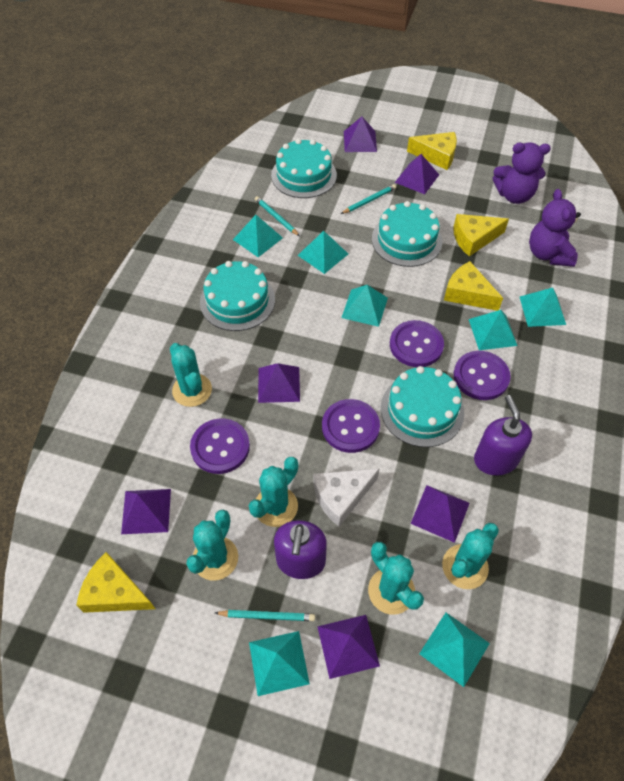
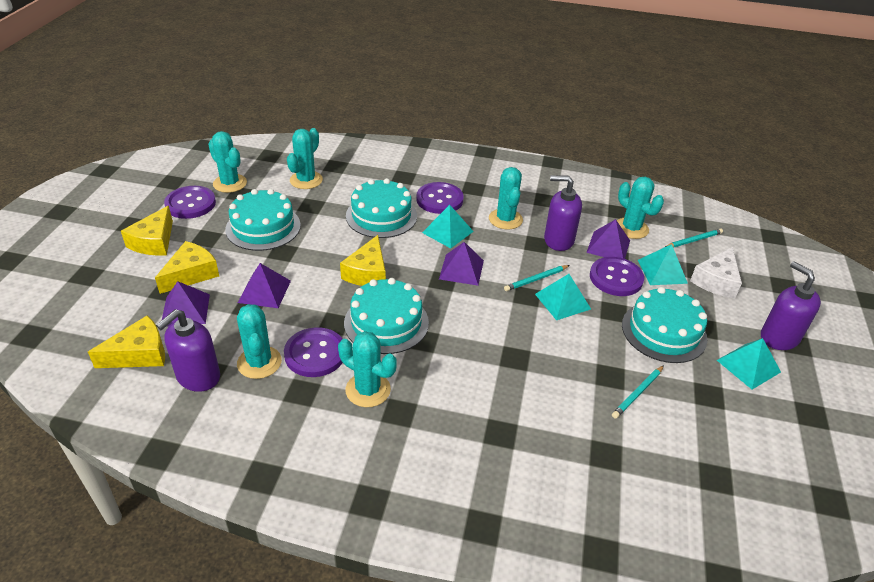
purple pyramid: [121,489,171,534] [258,363,300,403] [317,615,380,679] [344,117,377,152] [395,154,439,194] [411,485,470,543] = 6 -> [162,281,210,327] [238,263,291,308] [439,242,484,286] [586,219,630,259] = 4
purple soap dispenser: [274,520,327,579] [474,395,532,476] = 2 -> [156,309,220,392] [544,175,582,251] [761,261,821,350] = 3
purple teddy bear: [493,142,551,204] [529,189,581,267] = 2 -> none = 0
turquoise cactus: [170,343,212,407] [186,509,238,580] [249,457,298,527] [368,542,424,615] [442,523,499,589] = 5 -> [208,131,247,193] [237,304,282,379] [287,128,323,189] [338,331,397,407] [489,167,523,230] [617,177,664,239] = 6
turquoise pyramid: [233,215,283,257] [249,631,310,696] [298,231,348,274] [341,285,388,327] [419,613,490,687] [469,310,518,350] [520,288,566,327] = 7 -> [422,205,474,248] [535,274,591,320] [638,244,688,285] [717,338,781,390] = 4

